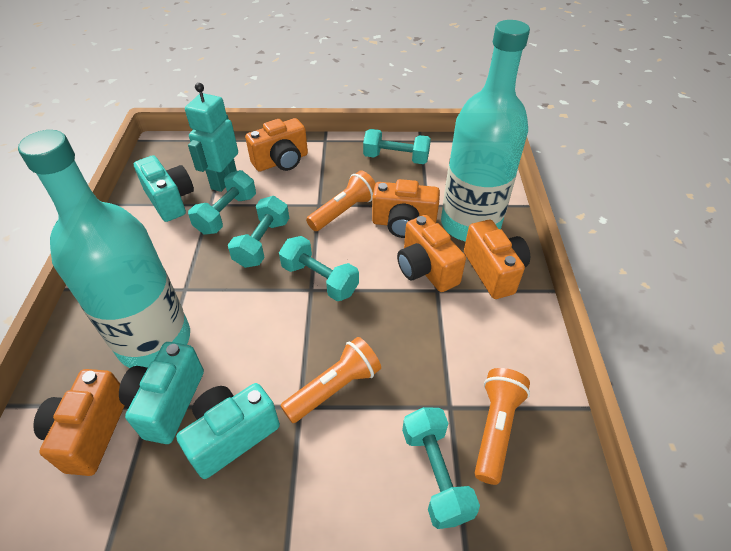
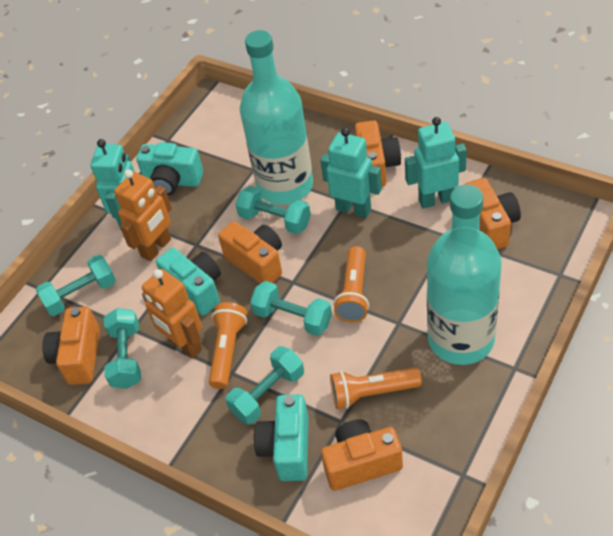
orange robot: none = 0 -> [114,169,172,262] [142,269,202,358] = 2
turquoise robot: [185,83,238,192] = 1 -> [90,139,135,230] [320,128,382,218] [405,117,467,209] = 3

